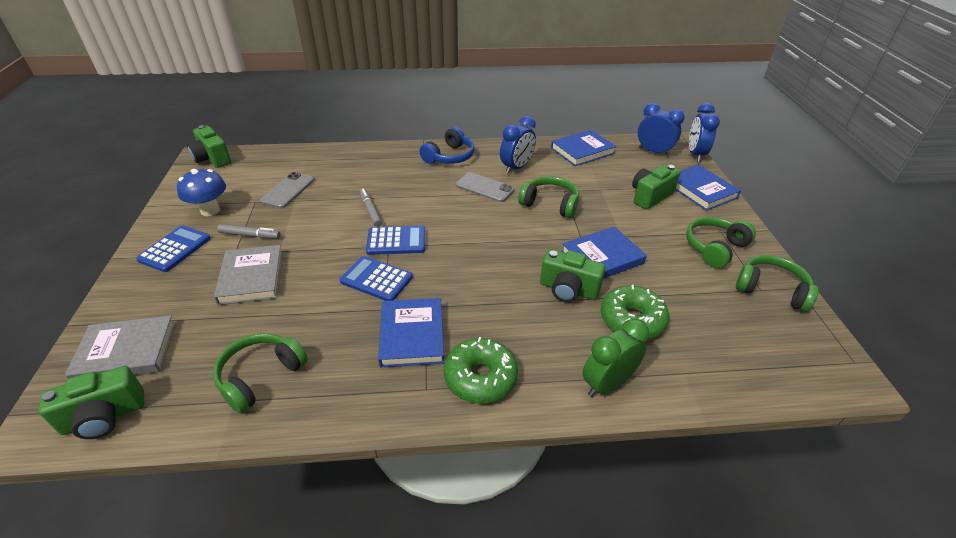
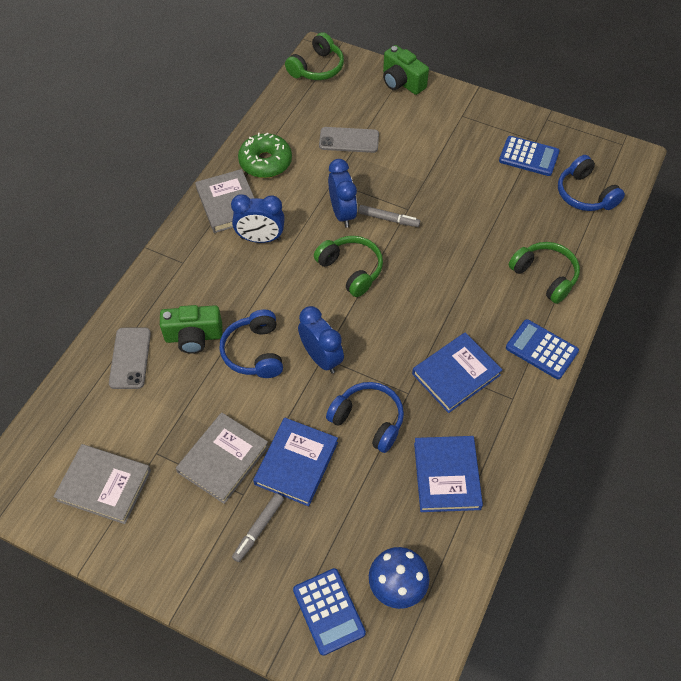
blue book: [378,298,444,367] [551,130,616,166] [561,226,647,279] [675,164,741,211] = 4 -> [253,418,338,506] [412,332,502,413] [414,436,483,512] = 3
blue headphones: [419,127,475,164] = 1 -> [219,310,283,378] [326,382,404,453] [558,155,625,211] = 3
green camera: [39,366,145,439] [187,125,231,168] [540,249,606,302] [632,165,681,210] = 4 -> [160,305,223,354] [383,45,429,95] = 2
green clock: [582,318,649,397] = 1 -> none = 0
green donut: [444,337,518,404] [601,285,669,339] = 2 -> [238,132,292,178] = 1
green headphones: [213,333,308,414] [518,176,579,218] [686,217,756,268] [736,255,818,312] = 4 -> [285,32,344,80] [314,236,383,297] [509,242,580,304] = 3
grey book: [65,315,176,379] [214,245,283,305] = 2 -> [54,444,151,524] [176,413,269,504] [195,169,254,233] = 3

